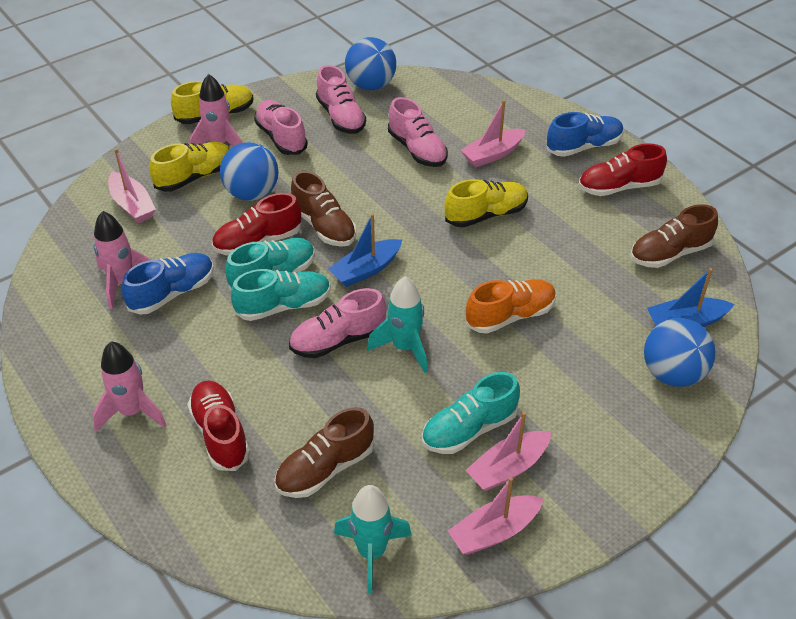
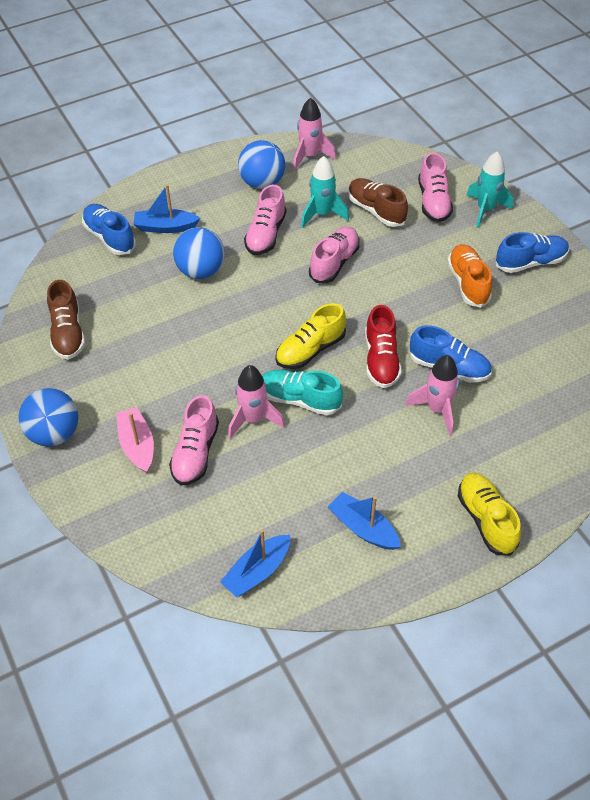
blue boat: [328,213,402,287] [647,268,734,327] = 2 -> [133,184,200,233] [220,530,290,598] [328,492,401,550] = 3
blue shoe: [122,253,214,315] [546,112,624,157] = 2 -> [82,204,136,255] [409,325,492,383] [496,232,569,273] = 3
brown shoe: [274,407,374,498] [291,171,356,247] [630,204,718,268] = 3 -> [47,280,85,360] [348,178,408,227] = 2
pink boat: [108,148,156,223] [448,477,543,555] [460,100,526,167] [466,412,551,491] = 4 -> [116,407,154,473] = 1
red shoe: [187,381,250,471] [212,193,301,256] [578,144,667,196] = 3 -> [365,305,402,388] = 1
turquoise shoe: [225,238,315,290] [231,269,331,321] [422,372,520,454] = 3 -> [262,369,343,416] = 1
yellow shoe: [149,142,230,192] [171,81,254,124] [444,179,528,227] = 3 -> [275,303,346,369] [458,473,521,556] = 2

